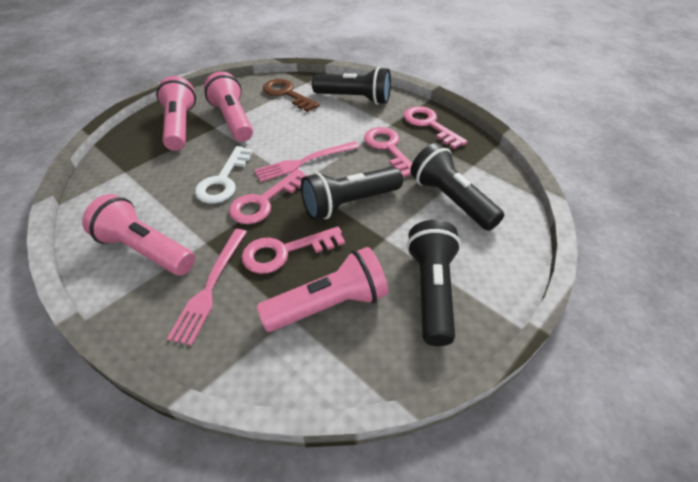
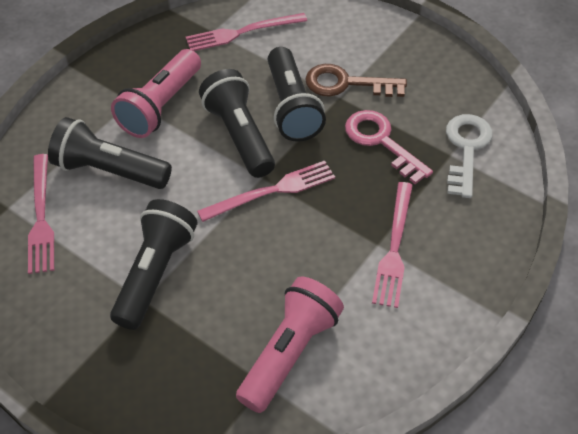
pink flashlight: [82,194,195,276] [156,76,196,151] [204,71,253,142] [256,247,388,332] = 4 -> [111,49,201,138] [236,277,344,413] = 2
pink fork: [167,229,247,346] [254,141,359,182] = 2 -> [28,154,54,274] [186,13,307,51] [197,161,335,222] [372,182,413,308] = 4
pink key: [229,169,307,224] [241,227,345,274] [364,127,412,178] [404,106,468,149] = 4 -> [345,110,433,184] = 1

